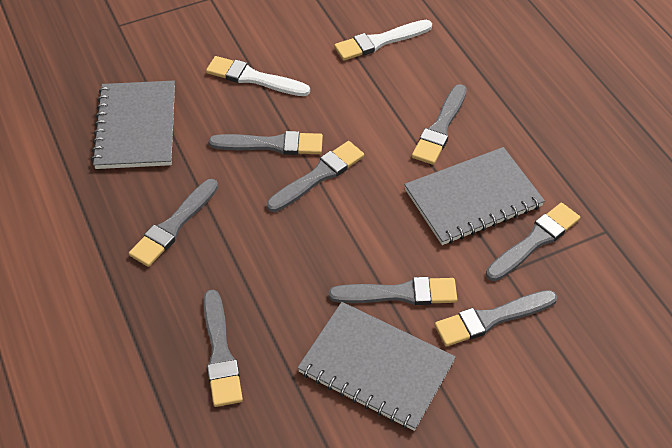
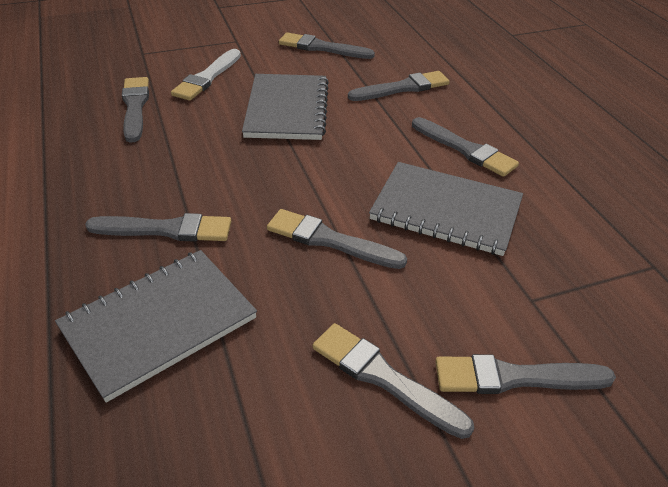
white brush: [206,56,310,96] [334,20,432,61] = 2 -> [171,49,241,101] = 1

